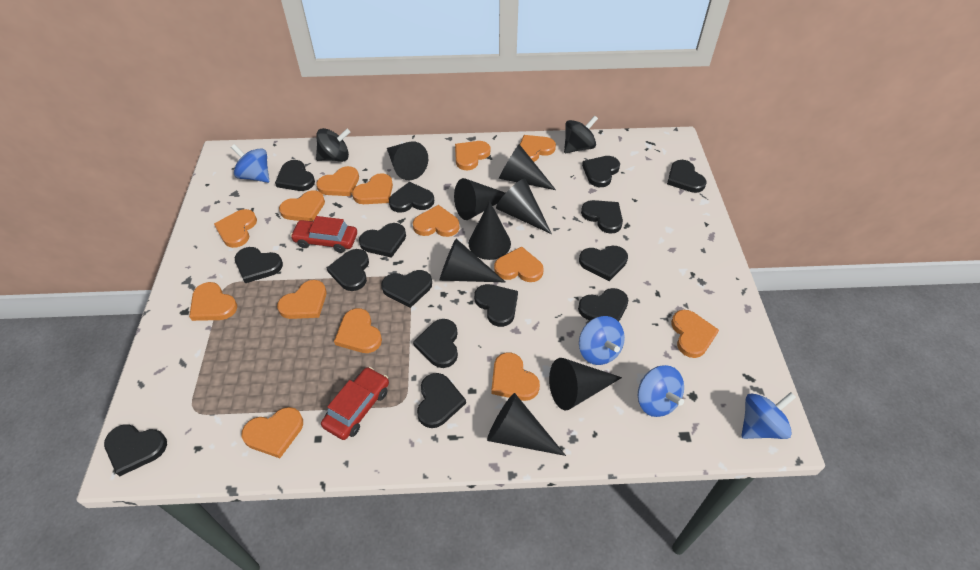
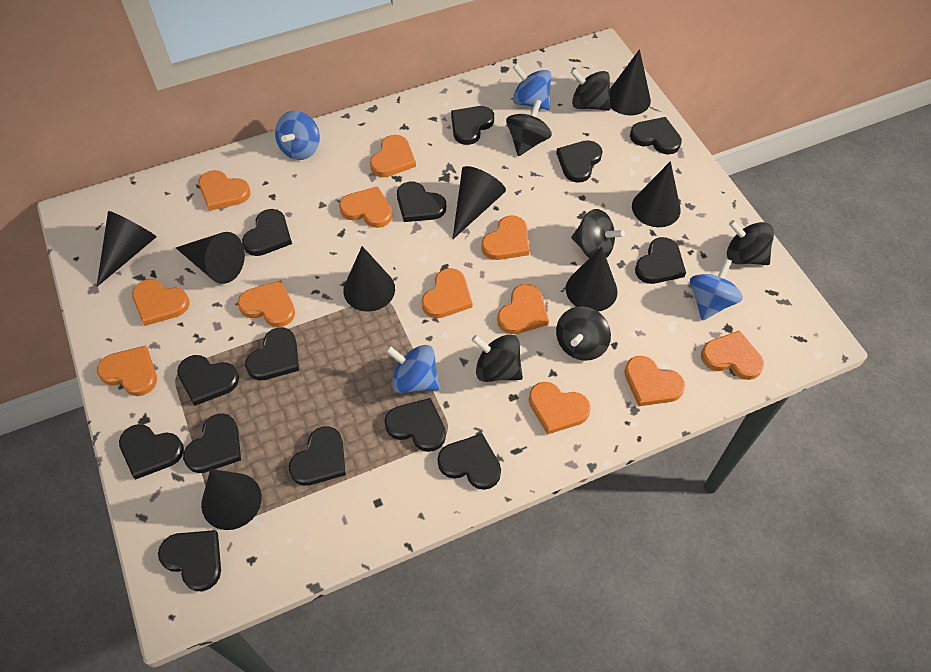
black heart: [104,424,167,476] [235,247,283,283] [275,160,315,191] [327,249,369,291] [359,223,406,258] [381,270,432,308] [389,182,434,213] [413,319,458,368] [417,373,466,428] [474,284,518,327] [578,288,628,322] [579,246,628,281] [581,200,623,234] [582,156,620,187] [667,160,706,193] = 15 -> [119,424,184,480] [158,530,221,591] [177,355,239,406] [183,414,241,473] [242,209,292,256] [245,327,299,380] [289,426,346,486] [385,398,446,452] [397,182,446,222] [437,434,501,490] [451,106,494,145] [556,140,603,183] [630,117,682,155] [635,237,686,284] = 14
black spinning top: [316,128,350,162] [564,115,598,153] = 2 -> [472,334,523,382] [506,99,552,156] [556,306,611,361] [570,68,610,111] [571,209,625,258] [727,220,774,265] = 6
orange heart: [189,282,237,321] [214,209,257,248] [241,407,303,458] [277,280,326,319] [279,190,325,221] [316,166,359,196] [334,308,382,353] [352,173,393,204] [413,205,460,237] [455,141,490,170] [491,352,540,401] [494,247,544,282] [520,135,556,162] [671,310,719,358] = 14 -> [97,345,157,396] [132,279,190,326] [199,170,250,211] [238,280,295,327] [339,186,392,228] [370,135,416,177] [422,268,472,318] [481,215,529,260] [497,284,549,334] [529,382,591,435] [624,356,685,406] [701,330,764,380] = 12
red car: [290,216,357,253] [321,367,389,440] = 2 -> none = 0

